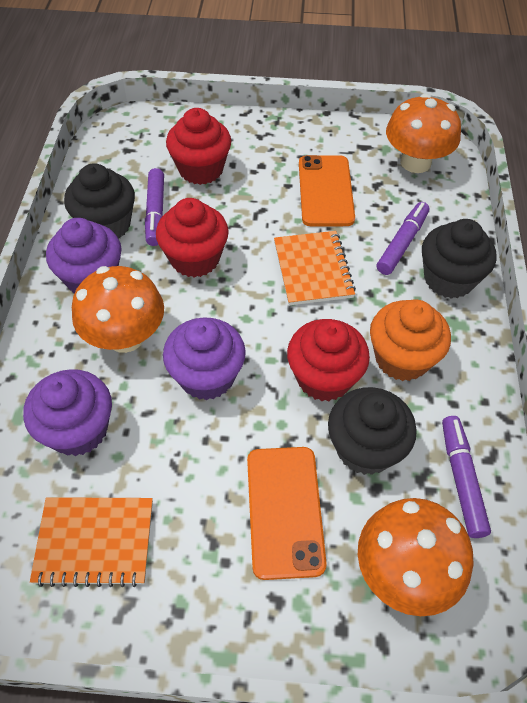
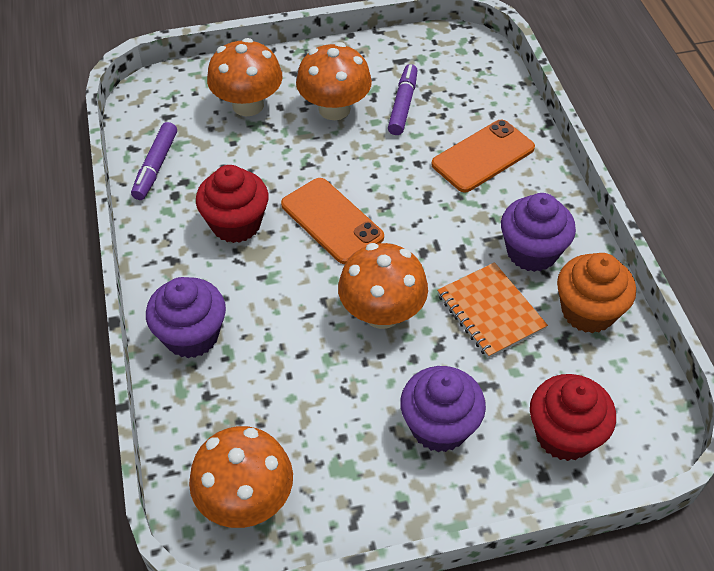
black cupcake: [64,163,135,238] [328,387,417,475] [422,219,497,299] = 3 -> none = 0
orange mushroom: [72,266,164,353] [358,498,474,616] [386,94,461,173] = 3 -> [189,426,293,528] [207,38,283,116] [296,42,372,120] [338,243,428,329] = 4
orange notebook: [30,497,153,587] [274,231,356,305] = 2 -> [437,262,548,359] = 1
purple marker: [145,168,164,246] [377,202,429,275] [442,416,491,538] = 3 -> [131,122,177,200] [388,64,417,135] = 2
red cupcake: [156,198,229,278] [166,108,231,185] [287,319,370,401] = 3 -> [196,165,269,243] [530,374,616,461] = 2

